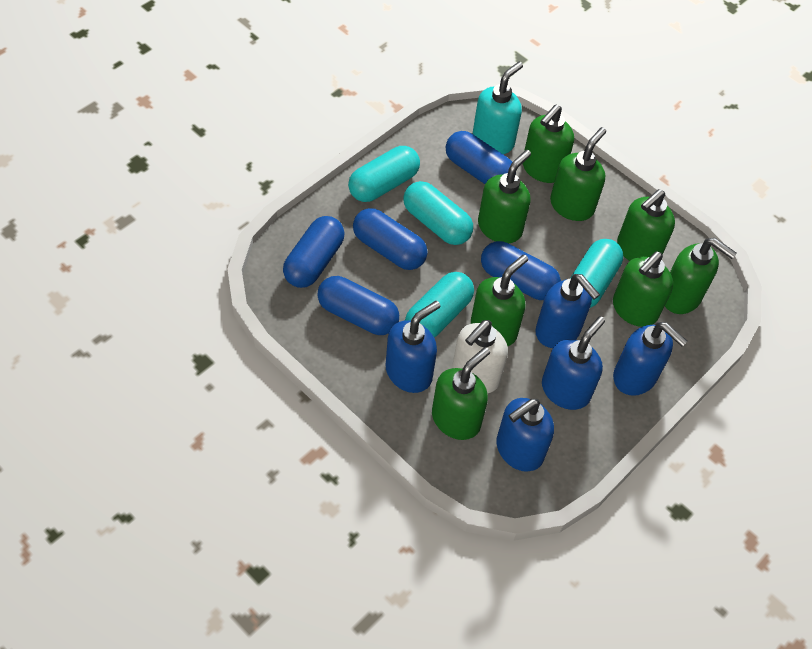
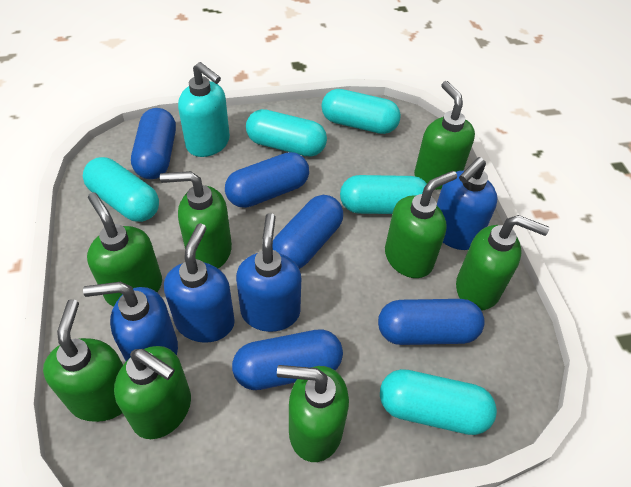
blue soap dispenser: [386,301,440,393] [496,398,554,472] [535,274,600,348] [542,316,605,410] [613,322,687,396] = 5 -> [83,282,178,361] [164,223,235,343] [236,213,301,332] [437,157,498,250] = 4
turquoise capsule: [348,146,420,202] [404,181,473,245] [405,272,474,338] [570,239,623,308] = 4 -> [83,157,159,222] [246,109,327,157] [321,89,401,134] [340,175,427,214] [380,369,497,435] = 5
white soap dispenser: [452,320,508,394] = 1 -> none = 0

